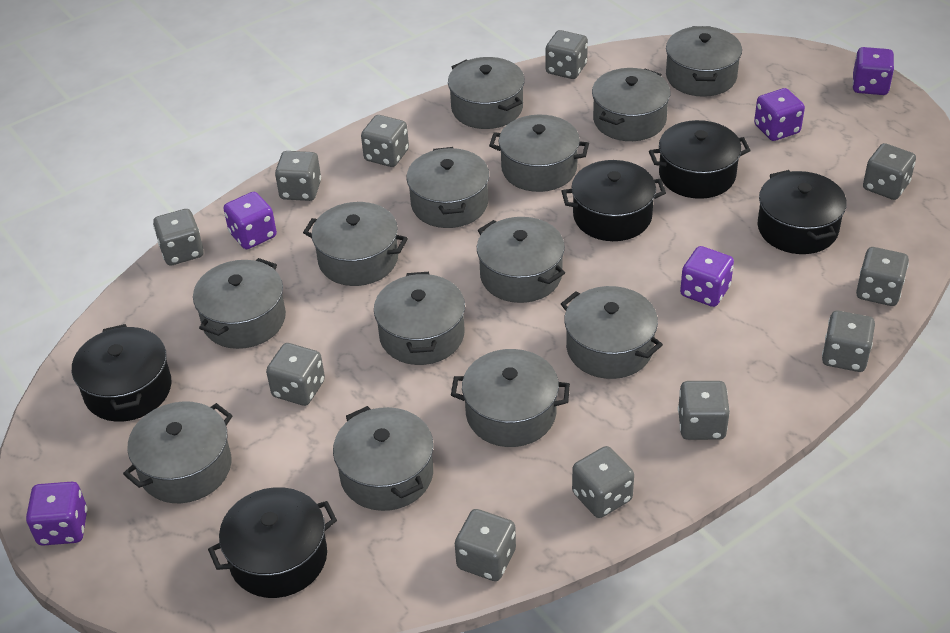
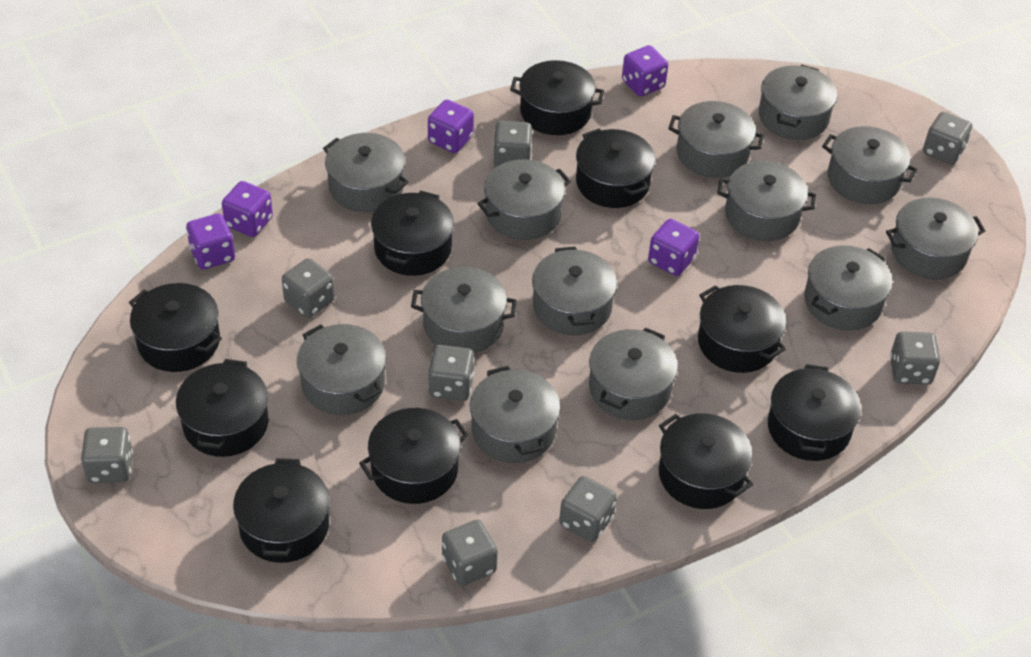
black pot: [72,324,172,422] [208,487,337,598] [562,160,666,241] [649,120,751,199] [757,170,847,254] = 5 -> [129,283,222,372] [176,359,268,457] [233,458,329,563] [359,408,469,504] [371,190,454,276] [510,60,604,135] [576,128,655,208] [659,413,753,509] [698,285,786,373] [768,364,861,461] = 10
grey dice: [153,209,204,266] [266,343,325,406] [275,151,321,201] [361,115,409,167] [455,509,516,581] [546,30,588,79] [572,446,634,518] [678,381,730,440] [822,311,875,372] [856,247,909,306] [863,143,916,200] = 11 -> [81,427,133,483] [282,258,335,318] [428,345,475,401] [442,520,498,586] [493,121,533,167] [559,476,617,542] [890,331,940,385] [923,112,972,165] = 8

